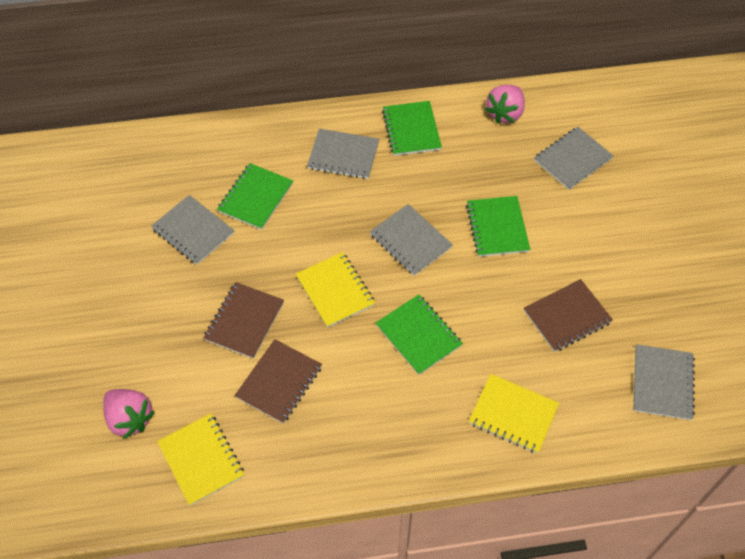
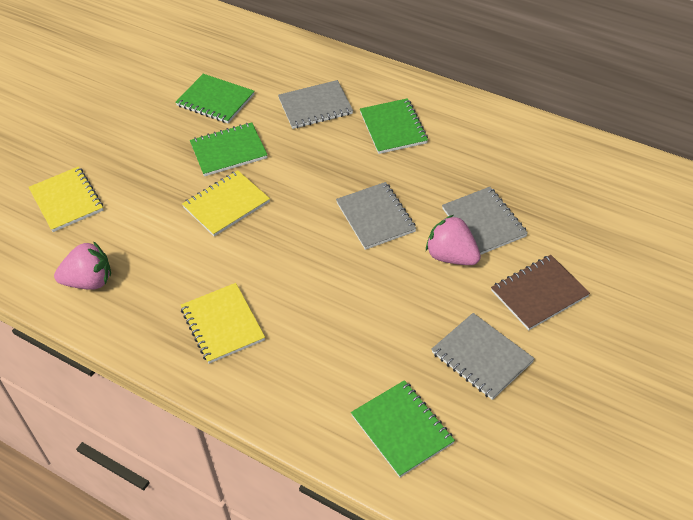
brown notebook: [203,282,284,359] [235,339,322,424] [524,279,613,352] = 3 -> [491,255,590,330] = 1
grey notebook: [151,195,234,265] [307,129,379,179] [370,204,453,276] [534,127,614,190] [633,344,695,420] = 5 -> [278,80,353,129] [336,182,416,250] [431,313,535,400] [442,187,528,255] = 4

